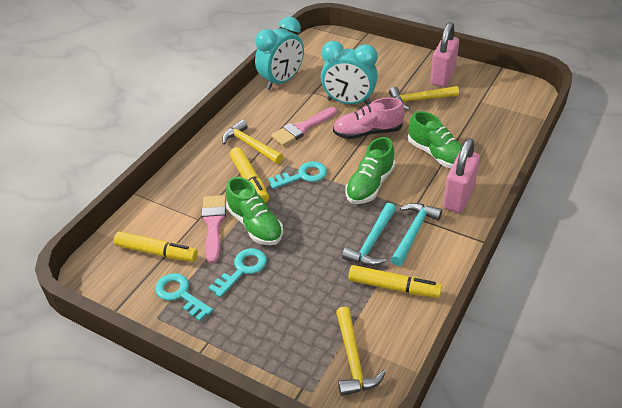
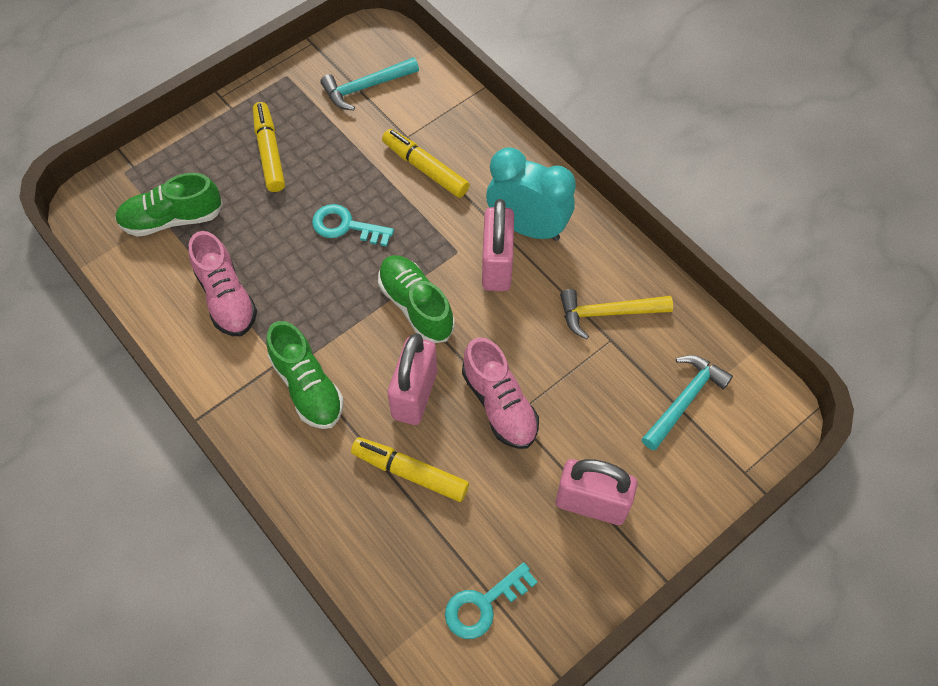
pink brush: [201,195,226,263] [271,107,337,146] = 2 -> none = 0
pink padlock: [430,22,459,87] [443,138,480,213] = 2 -> [387,333,437,425] [482,199,514,291] [556,459,637,525] = 3
pink shoe: [333,97,405,139] = 1 -> [189,231,257,336] [462,337,539,449] = 2
turquoise clock: [255,17,304,90] [321,41,378,105] = 2 -> [486,147,576,241] = 1
turquoise key: [155,273,213,321] [208,248,267,298] [268,161,327,189] = 3 -> [312,204,394,247] [445,562,537,639] = 2
yellow hammer: [222,120,283,164] [336,307,386,396] [389,86,459,110] = 3 -> [560,289,673,339] = 1

